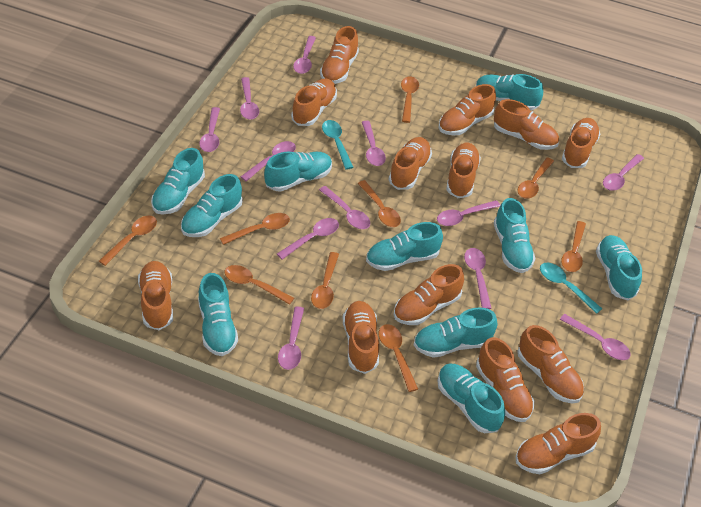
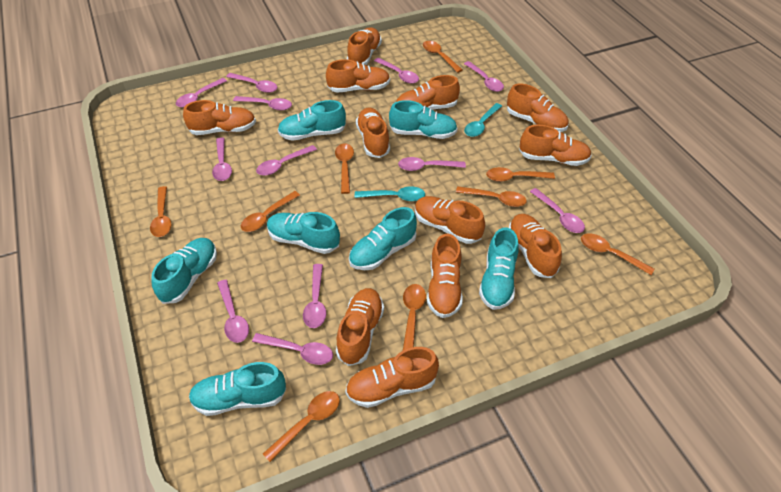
orange shoe: [138,261,173,330] [291,78,337,126] [320,26,359,84] [343,301,379,374] [389,137,432,190] [393,264,464,325] [439,84,496,135] [446,143,481,198] [476,337,534,422] [494,99,559,150] [515,413,601,474] [517,325,584,403] [562,118,600,168] = 13 -> [183,100,256,135] [326,59,390,93] [336,288,384,366] [345,347,439,408] [347,27,382,65] [356,108,390,158] [396,75,460,110] [415,196,485,244] [427,233,463,318] [507,83,569,132] [509,214,562,278] [519,125,592,166] = 12
turquoise shoe: [151,148,205,215] [181,174,243,237] [198,273,238,356] [264,151,332,192] [366,222,443,271] [414,307,497,358] [437,363,505,433] [476,74,543,110] [494,198,536,273] [596,235,642,300] = 10 -> [152,238,217,304] [189,362,286,416] [267,212,340,254] [277,100,346,141] [349,207,417,270] [389,100,458,139] [479,228,519,310] = 7

